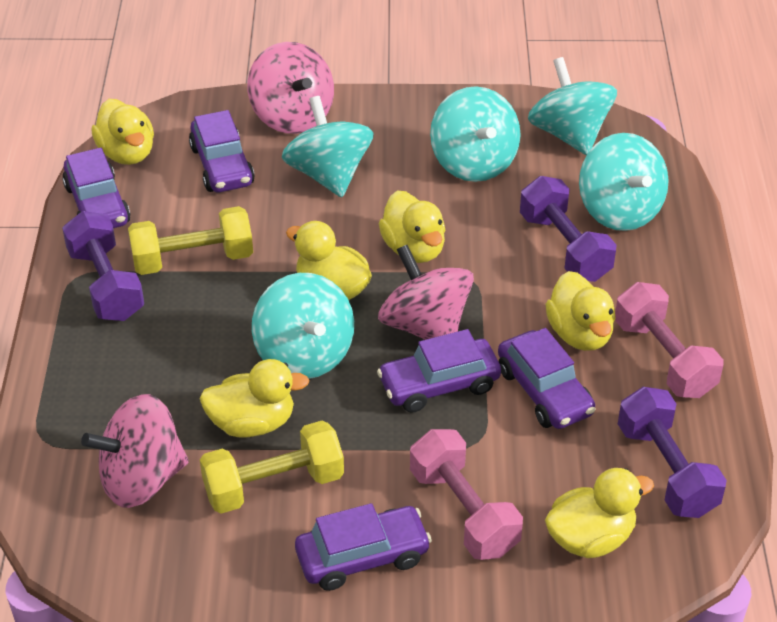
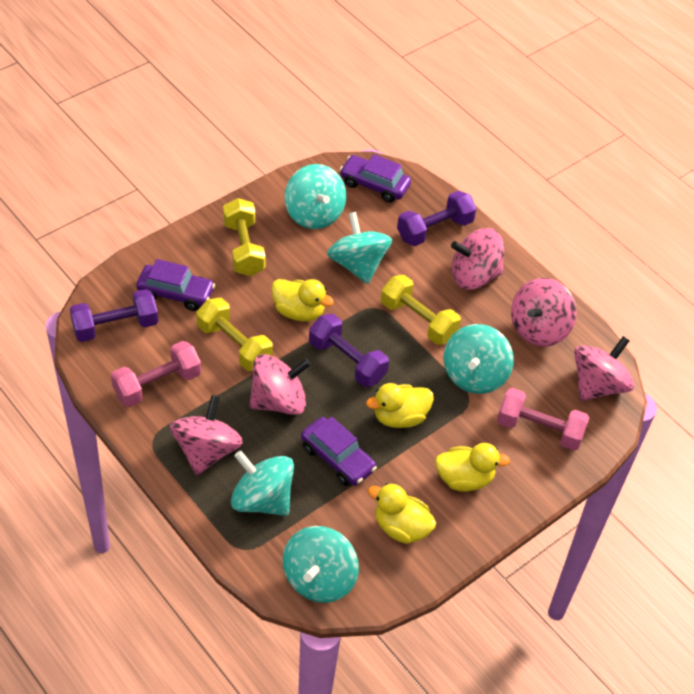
pink spinning top: [81,394,189,508] [247,42,334,134] [378,245,474,340] = 3 -> [170,395,243,475] [249,354,311,415] [451,228,504,290] [511,278,576,346] [574,336,634,401] = 5
purple car: [62,148,131,228] [189,110,255,192] [295,503,432,591] [377,329,501,413] [498,328,596,429] = 5 -> [136,259,215,311] [301,417,377,486] [340,154,411,203] = 3
yellow duck: [91,99,154,165] [199,359,310,438] [286,221,372,300] [379,191,446,263] [545,271,616,351] [545,468,654,558] = 6 -> [271,279,334,322] [366,383,434,428] [368,483,436,544] [435,443,510,491] = 4
yellow dumbbell: [128,206,253,275] [200,421,344,514] = 2 -> [196,298,273,371] [223,198,266,276] [381,275,461,345] = 3

